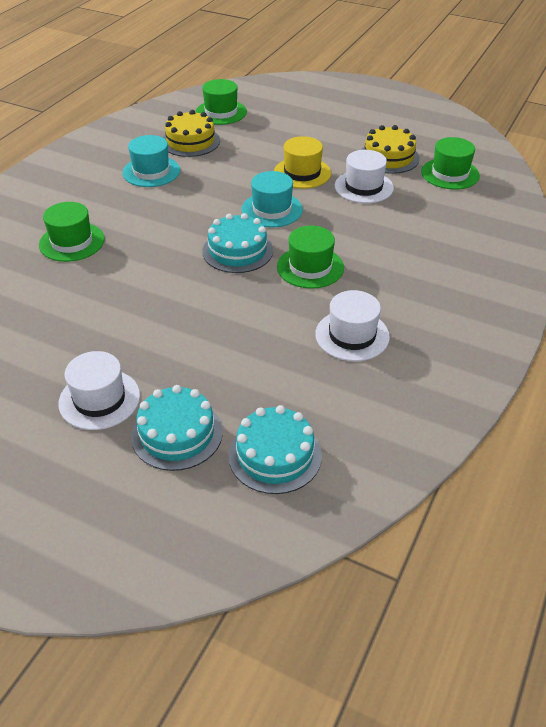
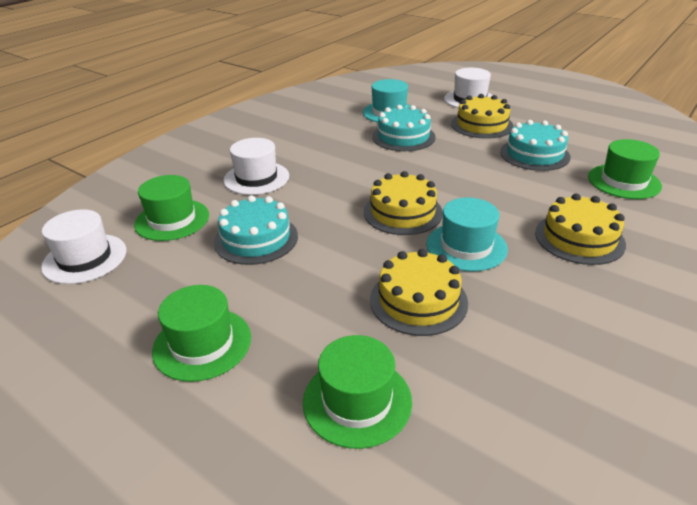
yellow cake: [163,110,220,157] [361,125,420,174] = 2 -> [364,171,443,235] [370,249,468,336] [451,94,514,139] [535,194,626,265] = 4
yellow hat: [274,136,331,189] = 1 -> none = 0

